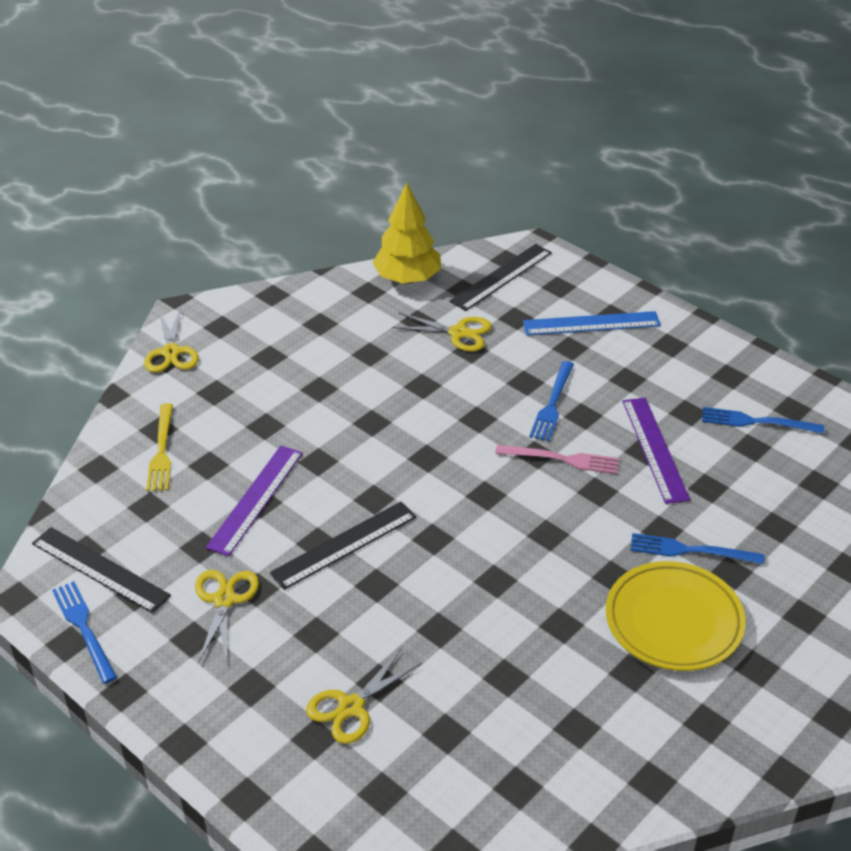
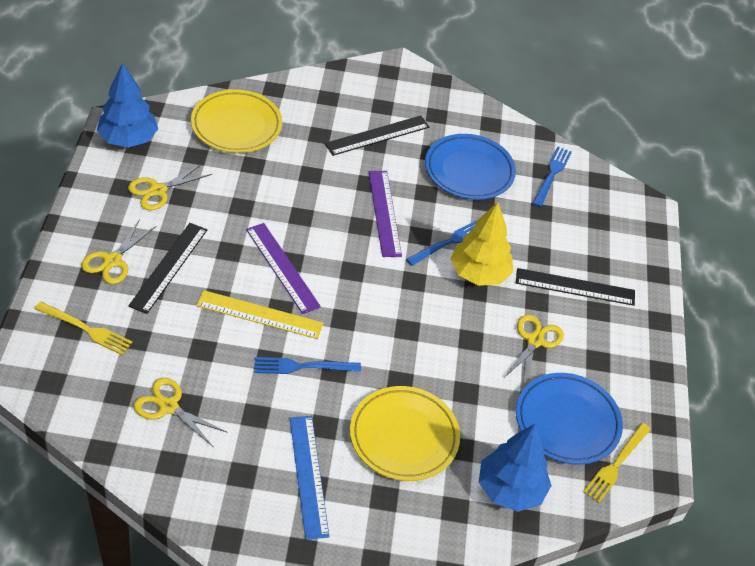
blue fork: [52,581,117,684] [529,361,574,441] [630,533,764,564] [702,407,824,434] = 4 -> [254,357,361,374] [406,220,477,266] [532,147,572,207] = 3
blue plate: none = 0 -> [425,134,516,200] [516,373,623,465] = 2
blue tree: none = 0 -> [97,63,158,148] [479,424,552,512] = 2
pink fork: [495,445,619,474] = 1 -> none = 0
yellow fork: [146,403,173,491] = 1 -> [35,302,132,355] [583,423,651,503] = 2
yellow plate: [606,561,746,671] = 1 -> [191,90,282,153] [350,386,460,481] = 2
yellow ruler: none = 0 -> [196,290,324,339] = 1

